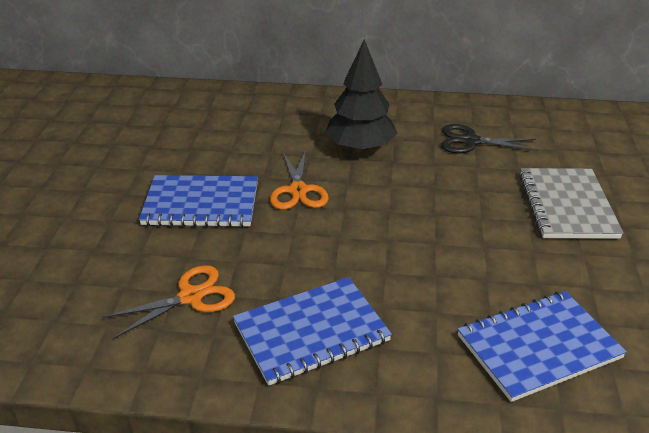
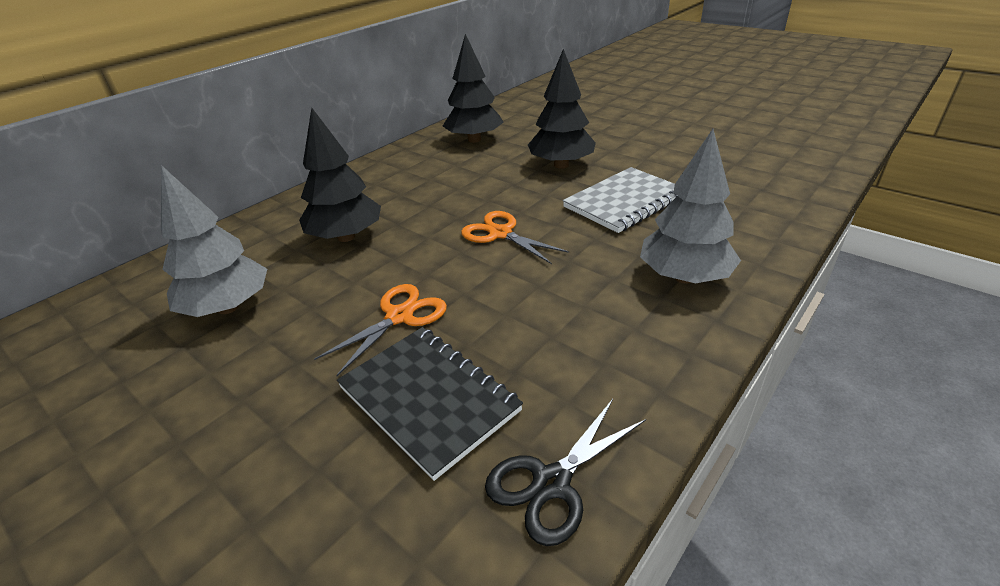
black notebook: none = 0 -> [337,327,523,481] = 1
black tree: [325,39,397,152] = 1 -> [299,108,381,242] [443,34,504,143] [528,49,596,169] = 3
blue notebook: [139,175,258,227] [233,277,392,386] [457,291,627,402] = 3 -> none = 0
grey tree: none = 0 -> [161,165,267,317] [640,129,741,284] = 2

